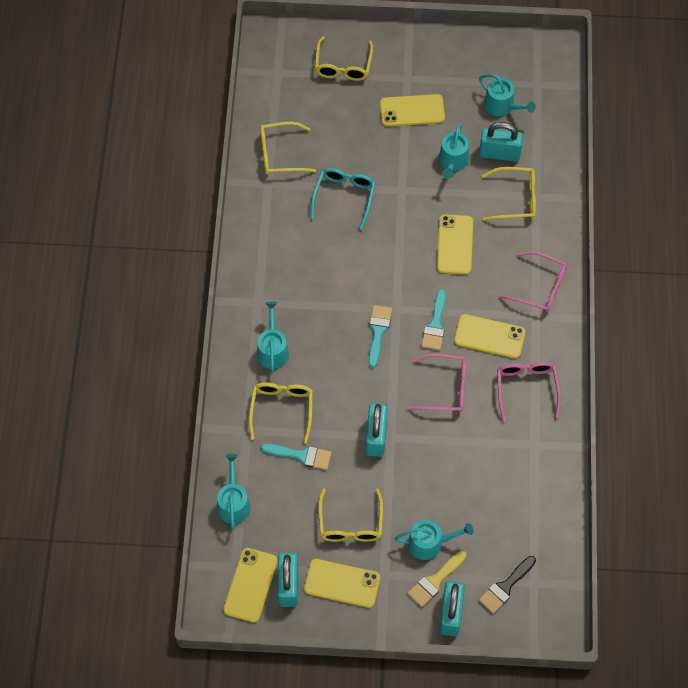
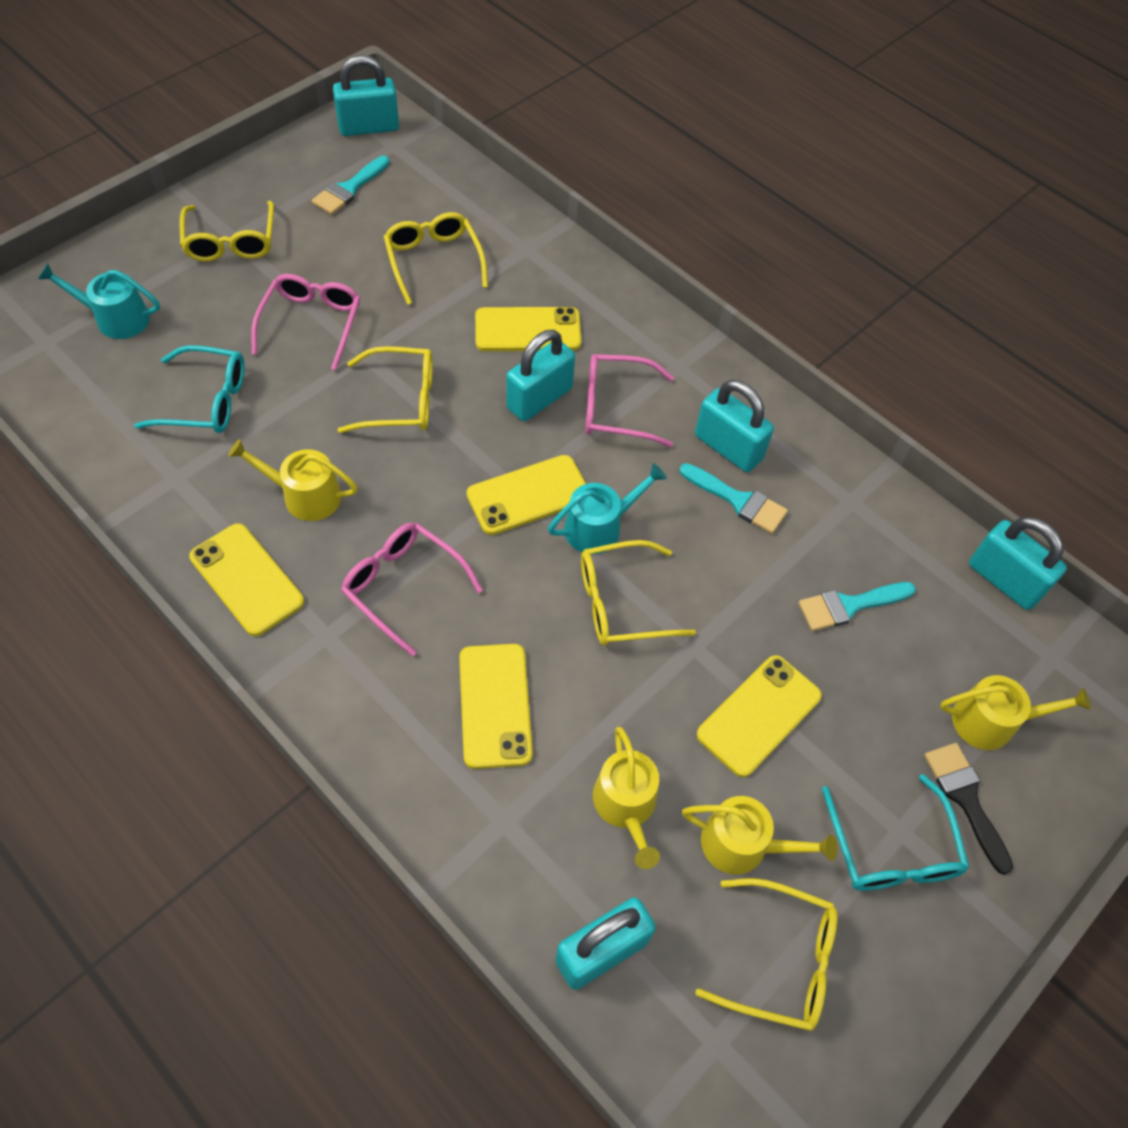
turquoise glasses: [311,168,375,230] = 1 -> [134,345,245,433] [822,774,969,891] = 2
turquoise padlock: [277,553,298,607] [366,403,388,457] [439,581,465,636] [479,122,523,162] = 4 -> [333,55,399,136] [507,330,575,421] [555,897,656,990] [695,380,774,472] [969,517,1067,610] = 5
turquoise watering can: [217,454,251,530] [257,301,289,373] [395,520,473,560] [439,124,469,179] [479,74,536,116] = 5 -> [38,263,160,339] [548,463,667,554] = 2
yellow brush: [408,551,467,607] = 1 -> none = 0
yellow watering can: none = 0 -> [228,439,358,521] [593,727,660,869] [682,796,838,875] [940,675,1091,750] = 4

